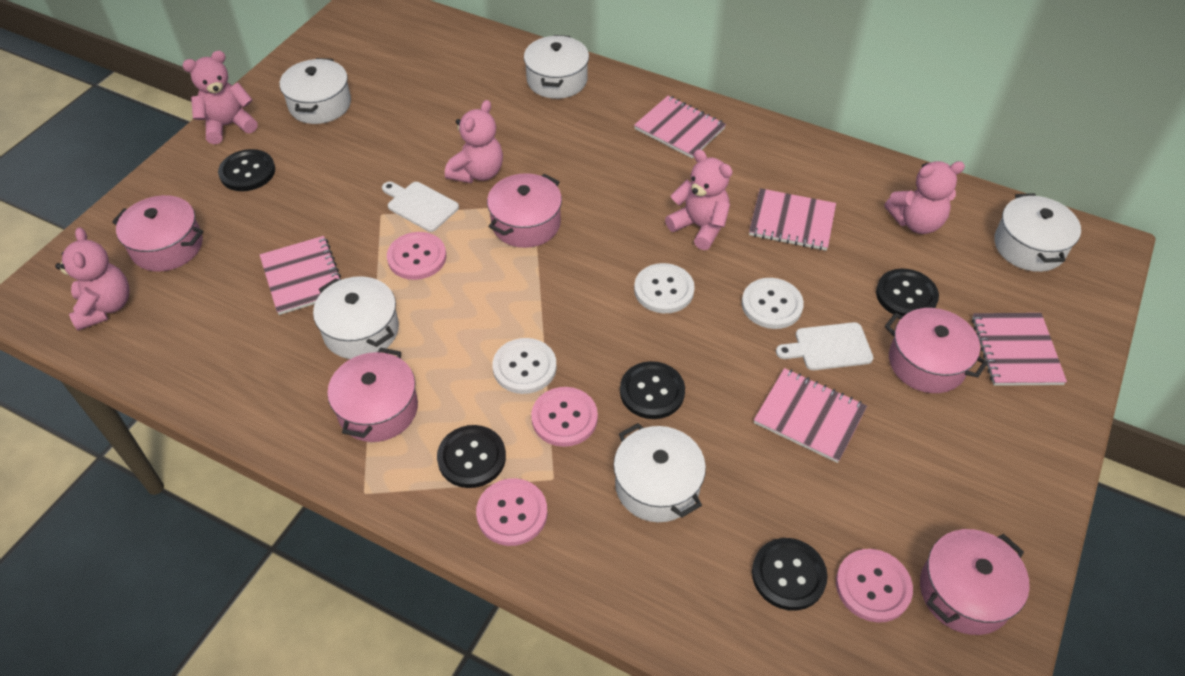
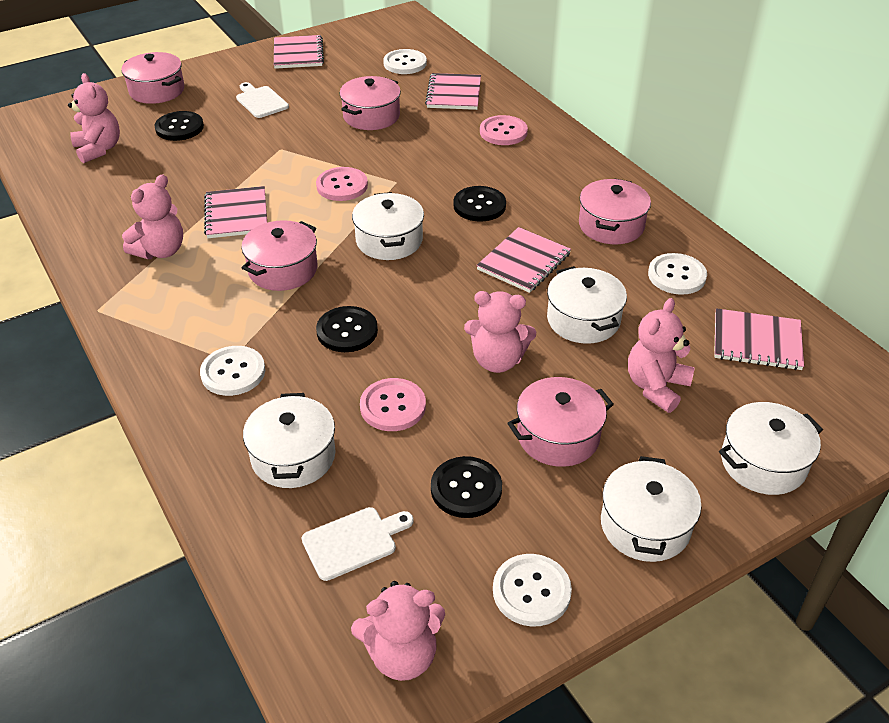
black button: [218,149,275,191] [437,425,506,488] [620,361,685,419] [752,538,828,611] [876,269,939,316] = 5 -> [154,111,204,141] [316,306,378,352] [431,456,502,518] [453,186,506,222] = 4
pink button: [387,232,446,280] [476,478,547,546] [531,387,598,447] [836,549,913,622] = 4 -> [316,167,368,201] [360,378,426,431] [480,115,528,145] = 3
white button: [493,338,557,394] [634,263,695,313] [742,278,804,329] = 3 -> [200,346,265,396] [383,49,427,74] [493,554,572,627] [648,253,707,295] = 4

